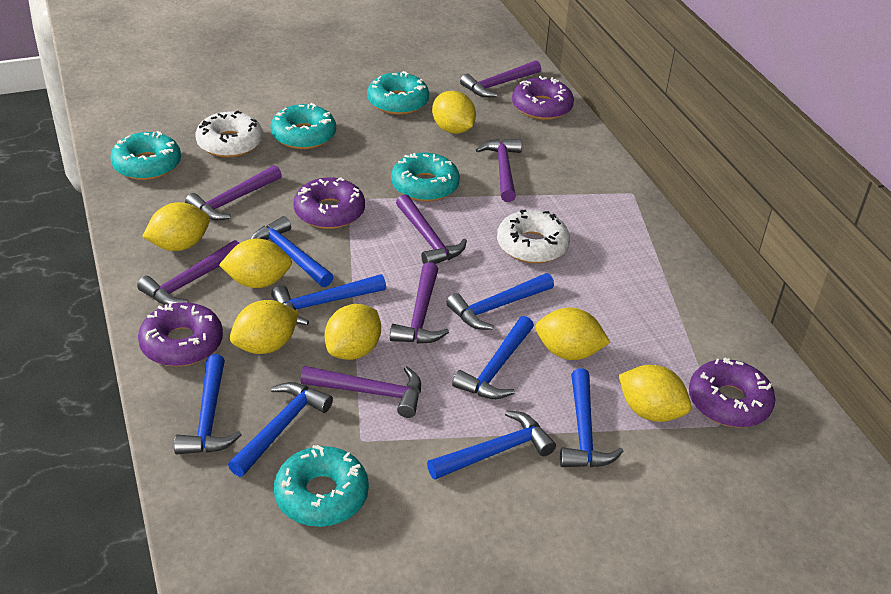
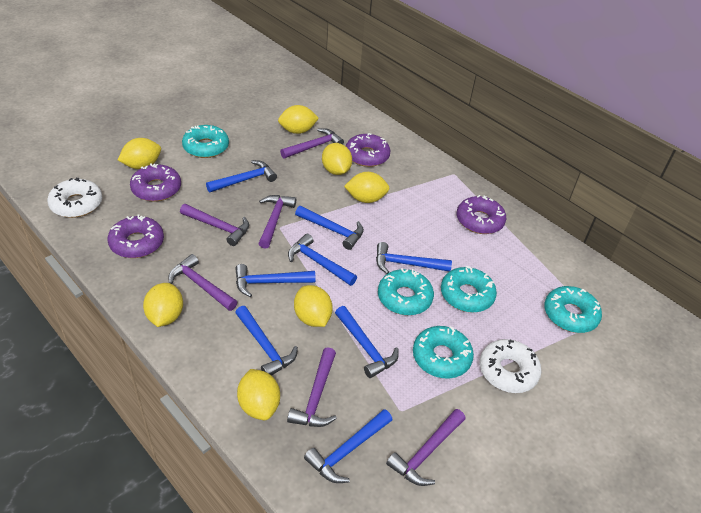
purple hammer: [137,240,239,305] [185,165,282,221] [300,366,421,418] [390,262,449,344] [396,194,467,264] [460,60,541,98] [476,139,522,202] = 7 -> [168,254,237,311] [180,204,249,246] [258,195,296,249] [280,128,344,158] [287,347,337,427] [386,409,466,486] = 6

